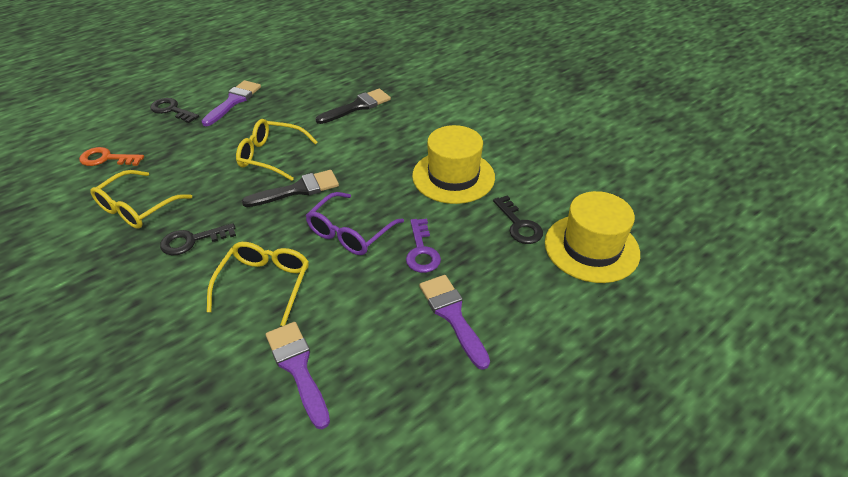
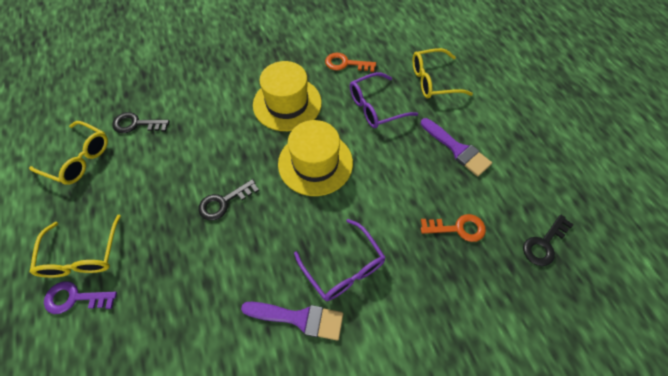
black brush: [242,170,339,207] [315,89,391,124] = 2 -> none = 0
orange key: [79,147,144,166] = 1 -> [325,53,376,72] [421,214,486,242] = 2
purple brush: [202,80,261,126] [266,322,330,429] [419,275,490,370] = 3 -> [241,302,343,341] [421,118,492,176] = 2
purple glasses: [306,192,404,255] = 1 -> [294,219,386,301] [350,72,418,128] = 2

